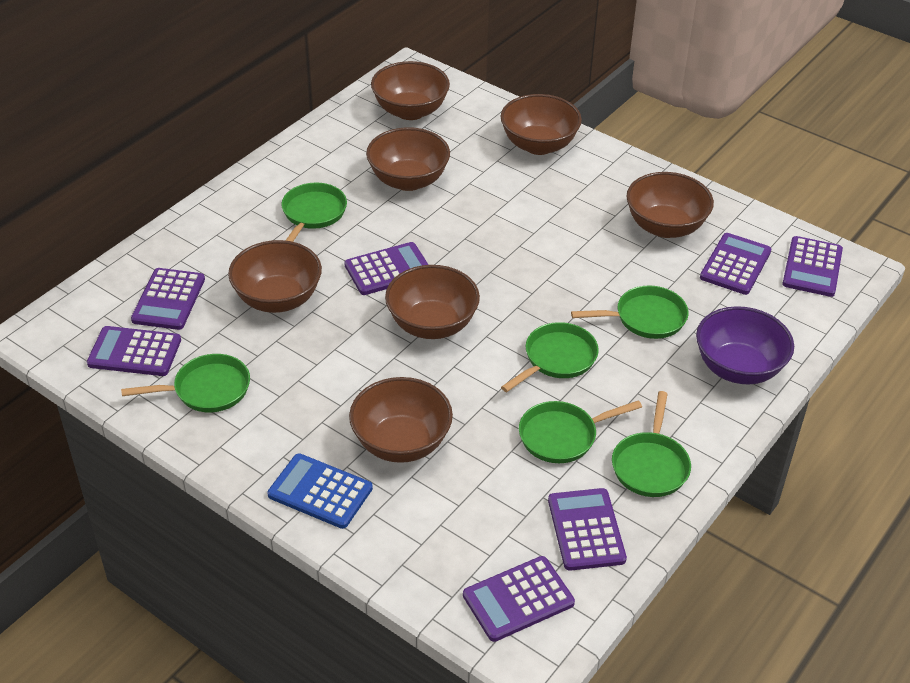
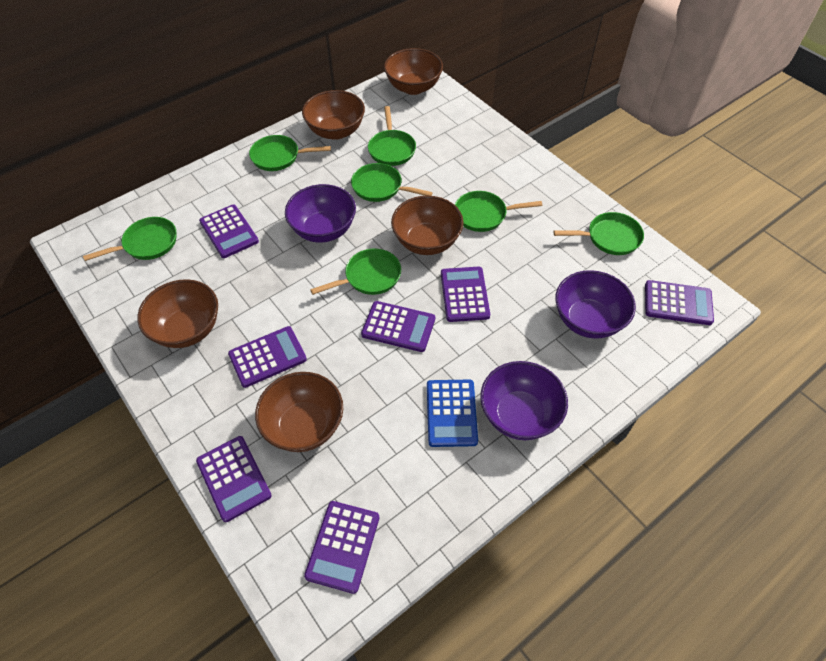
brown bowl: [228,240,322,313] [349,377,453,463] [366,127,450,191] [371,61,450,120] [385,265,480,339] [501,94,582,155] [626,172,714,238] = 7 -> [137,279,218,348] [255,372,343,452] [302,90,365,140] [384,48,443,95] [391,196,464,255] = 5
green pan: [121,354,250,412] [281,183,347,242] [501,322,599,392] [519,400,642,463] [571,286,689,339] [612,391,691,497] = 6 -> [83,217,176,261] [249,135,331,171] [310,249,401,295] [351,163,433,202] [368,106,416,166] [455,191,542,232] [554,212,644,255] = 7
purple bowl: [696,306,794,384] = 1 -> [285,184,356,243] [480,361,568,440] [555,270,636,339] = 3

